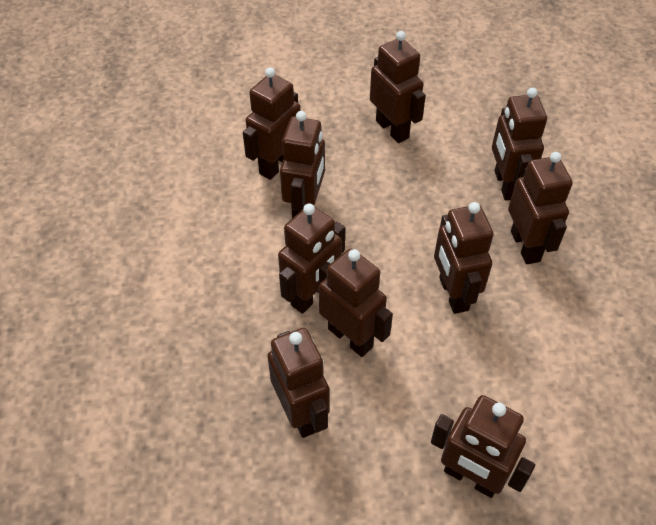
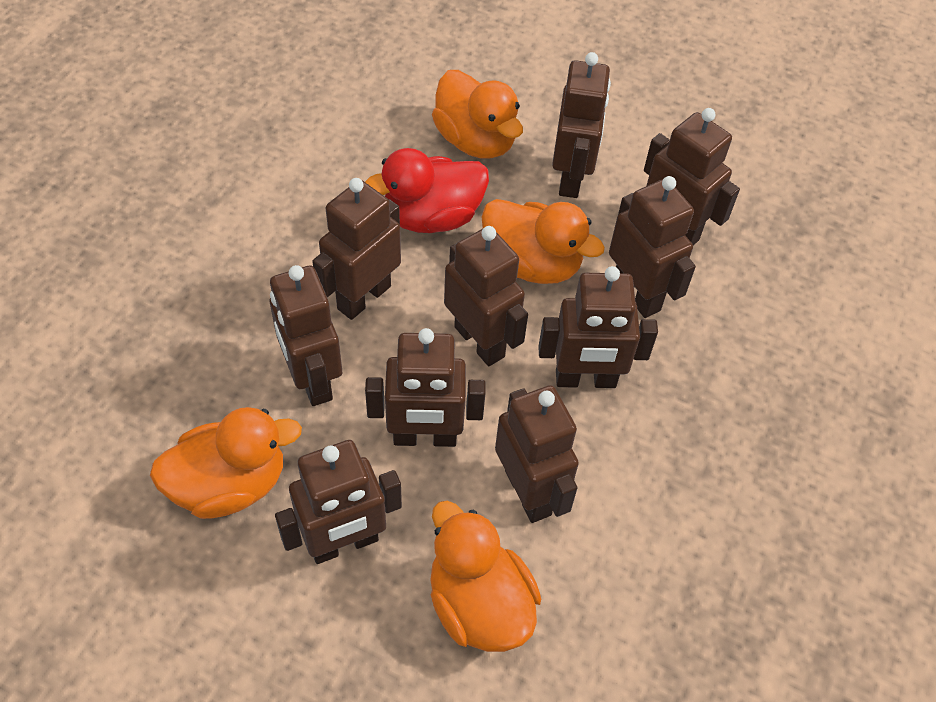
orange duck: none = 0 -> [150,407,302,519] [430,501,541,652] [432,70,523,159] [481,199,605,284] = 4
red duck: none = 0 -> [365,148,489,233] = 1

